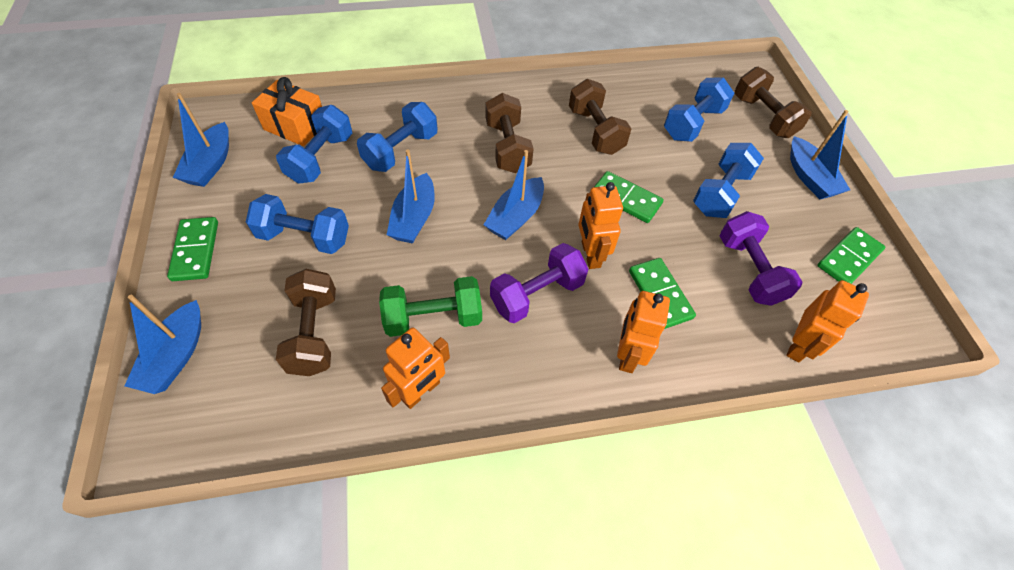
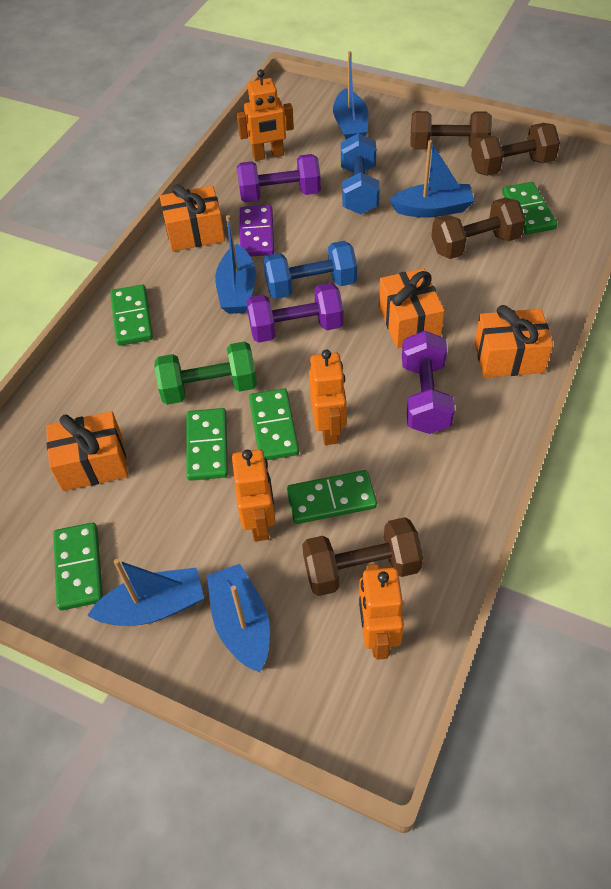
blue dumbbell: [246,194,349,254] [276,105,352,184] [357,102,438,172] [664,77,734,142] [693,143,764,218] = 5 -> [263,241,357,299] [341,133,380,214] = 2
green domino: [167,217,218,281] [594,171,664,223] [629,258,696,329] [817,227,885,284] = 4 -> [53,522,103,610] [110,284,153,346] [186,408,228,481] [249,389,299,460] [287,470,377,524] [502,182,557,235] = 6
orange gift: [252,77,322,146] = 1 -> [46,411,128,491] [160,184,225,252] [379,268,445,348] [475,305,553,378] = 4
purple domino: none = 0 -> [240,205,274,257] = 1
purple dumbbell: [490,243,588,323] [720,211,802,306] = 2 -> [237,154,321,203] [246,283,344,343] [402,331,455,434] = 3

